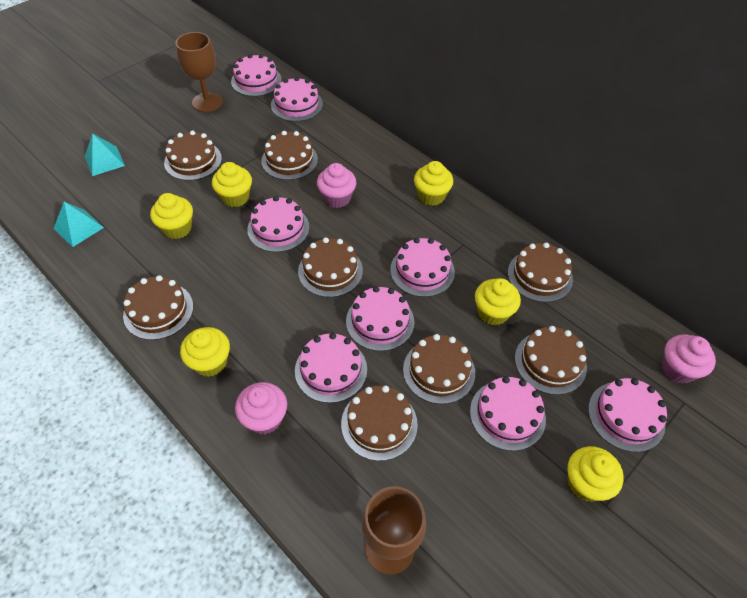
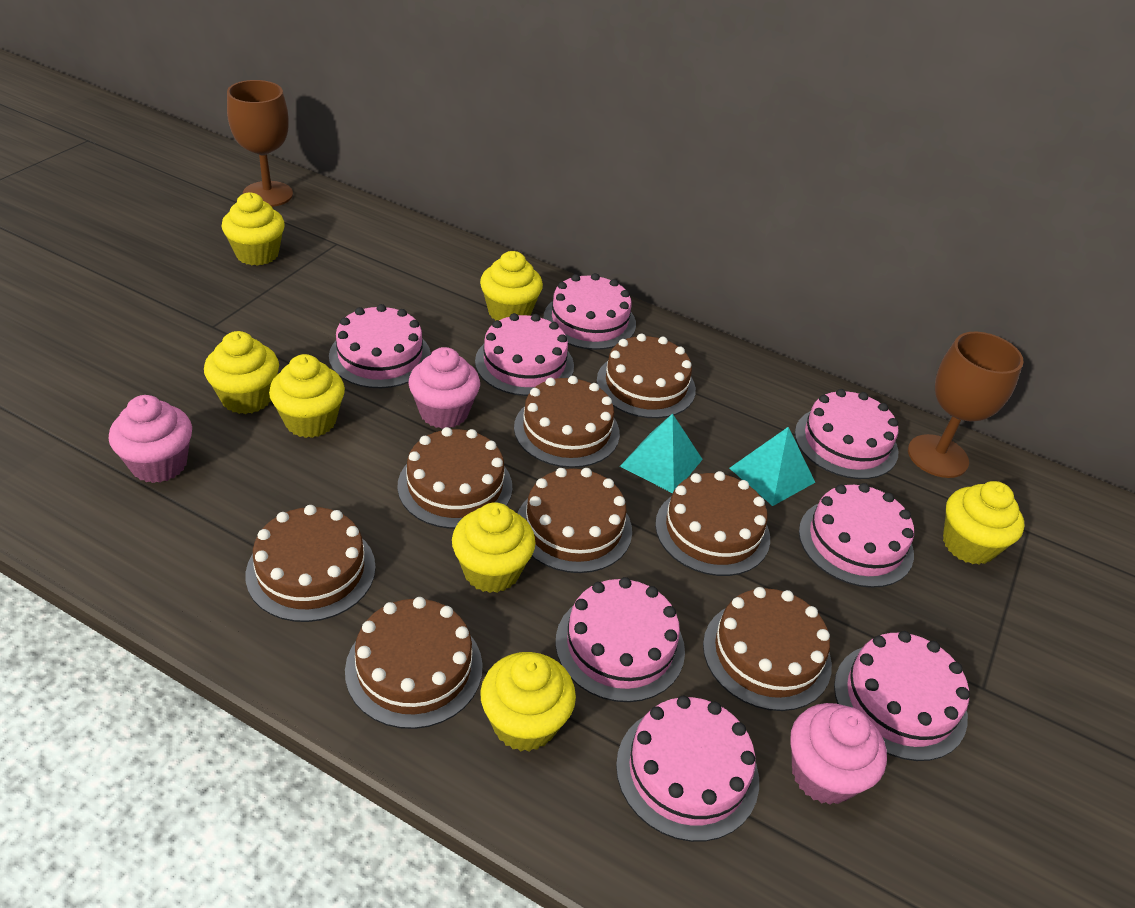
yellow cupcake: [150,193,193,239] [180,327,230,377] [212,162,252,207] [414,161,453,206] [475,278,521,325] [567,446,624,502] = 6 -> [204,331,279,414] [222,192,285,266] [269,354,345,438] [452,502,536,593] [480,251,543,321] [480,652,576,752] [943,481,1024,565] = 7

